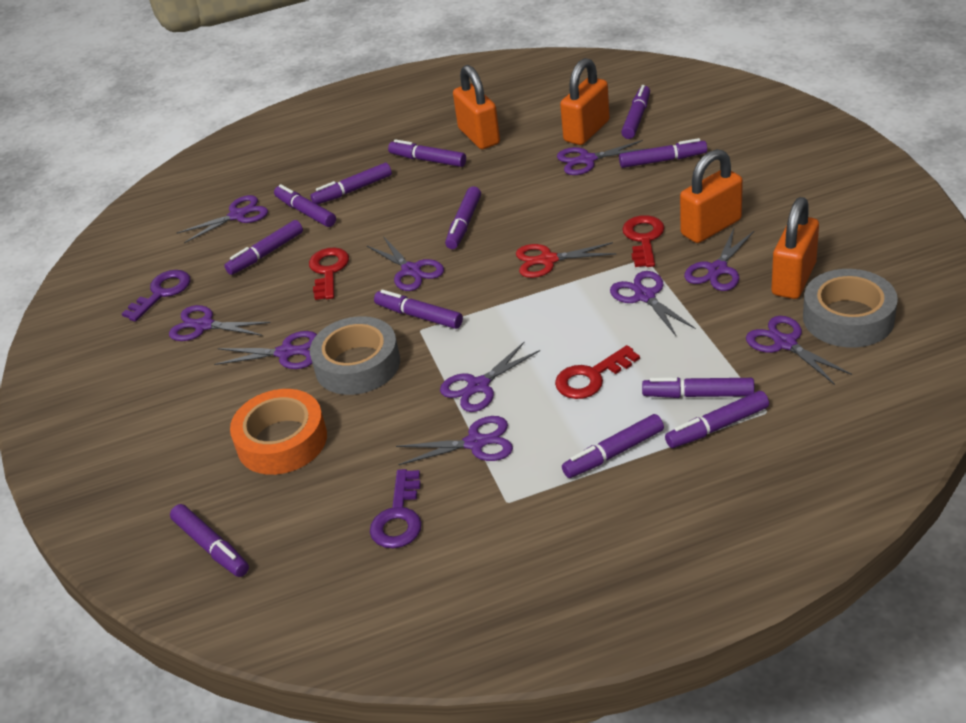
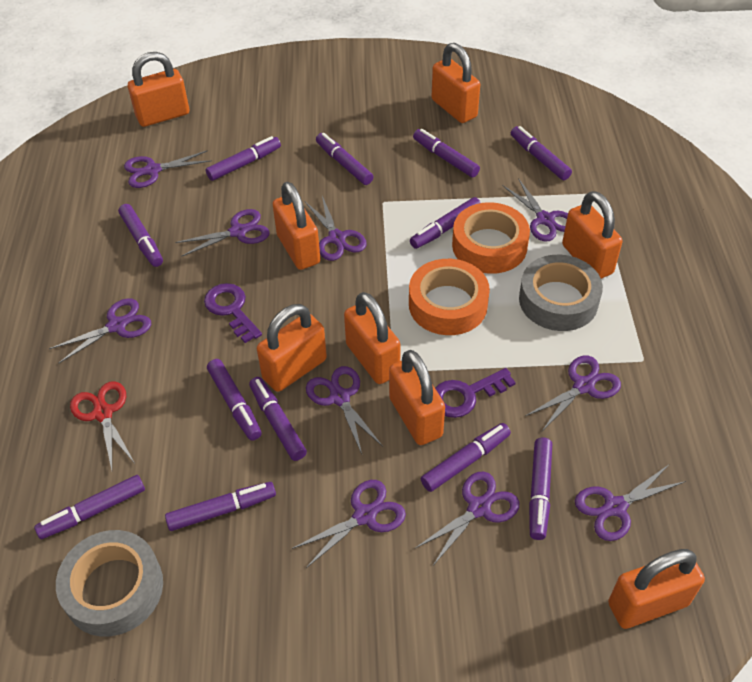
orange padlock: [453,65,500,149] [560,58,610,145] [680,149,743,243] [771,197,819,299] = 4 -> [128,52,189,127] [257,304,327,392] [273,182,320,270] [344,292,401,384] [389,350,445,445] [432,43,480,123] [562,191,623,279] [608,549,705,629] = 8
orange tape: [230,389,327,475] = 1 -> [409,259,490,335] [452,202,530,274] = 2
red key: [309,248,349,300] [555,345,640,399] [622,215,664,267] = 3 -> none = 0

